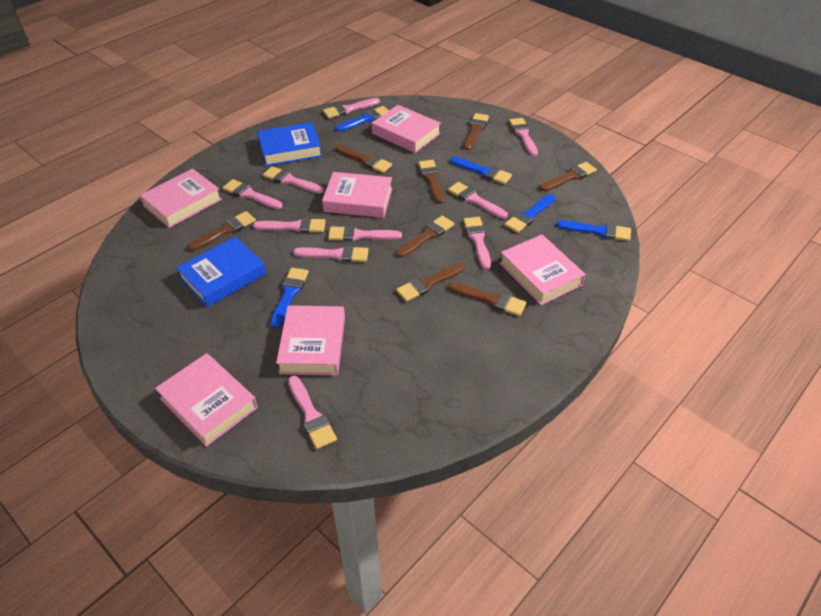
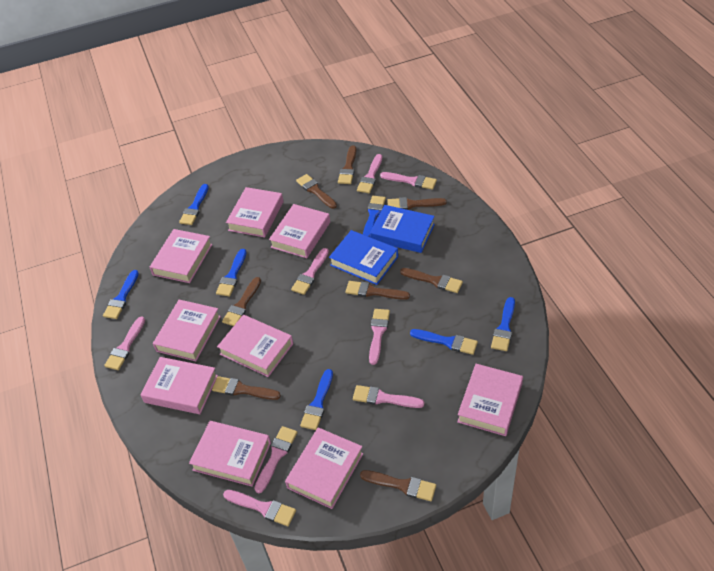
blue brush: [270,268,309,328] [335,106,389,132] [450,157,512,184] [504,194,555,233] [557,220,631,241] = 5 -> [103,270,139,319] [179,184,209,225] [216,249,247,297] [300,369,333,430] [363,196,386,237] [410,329,478,355] [491,297,515,351] = 7
pink book: [140,169,222,228] [155,353,258,447] [276,305,345,375] [322,172,392,218] [372,105,441,153] [500,234,586,305] = 6 -> [140,357,218,414] [150,229,212,283] [153,299,221,361] [189,421,271,487] [217,315,293,377] [226,187,284,237] [269,204,330,258] [285,427,363,509] [457,364,523,436] = 9
pink brush: [223,179,282,209] [253,218,326,233] [263,166,324,194] [288,376,337,449] [293,246,369,262] [323,98,380,118] [328,226,402,241] [448,182,508,219] [463,217,491,269] [509,118,538,156] = 10 -> [104,316,145,370] [223,490,296,526] [254,426,298,493] [291,248,329,295] [353,385,424,408] [357,154,382,193] [369,309,390,365] [380,172,437,190] = 8

